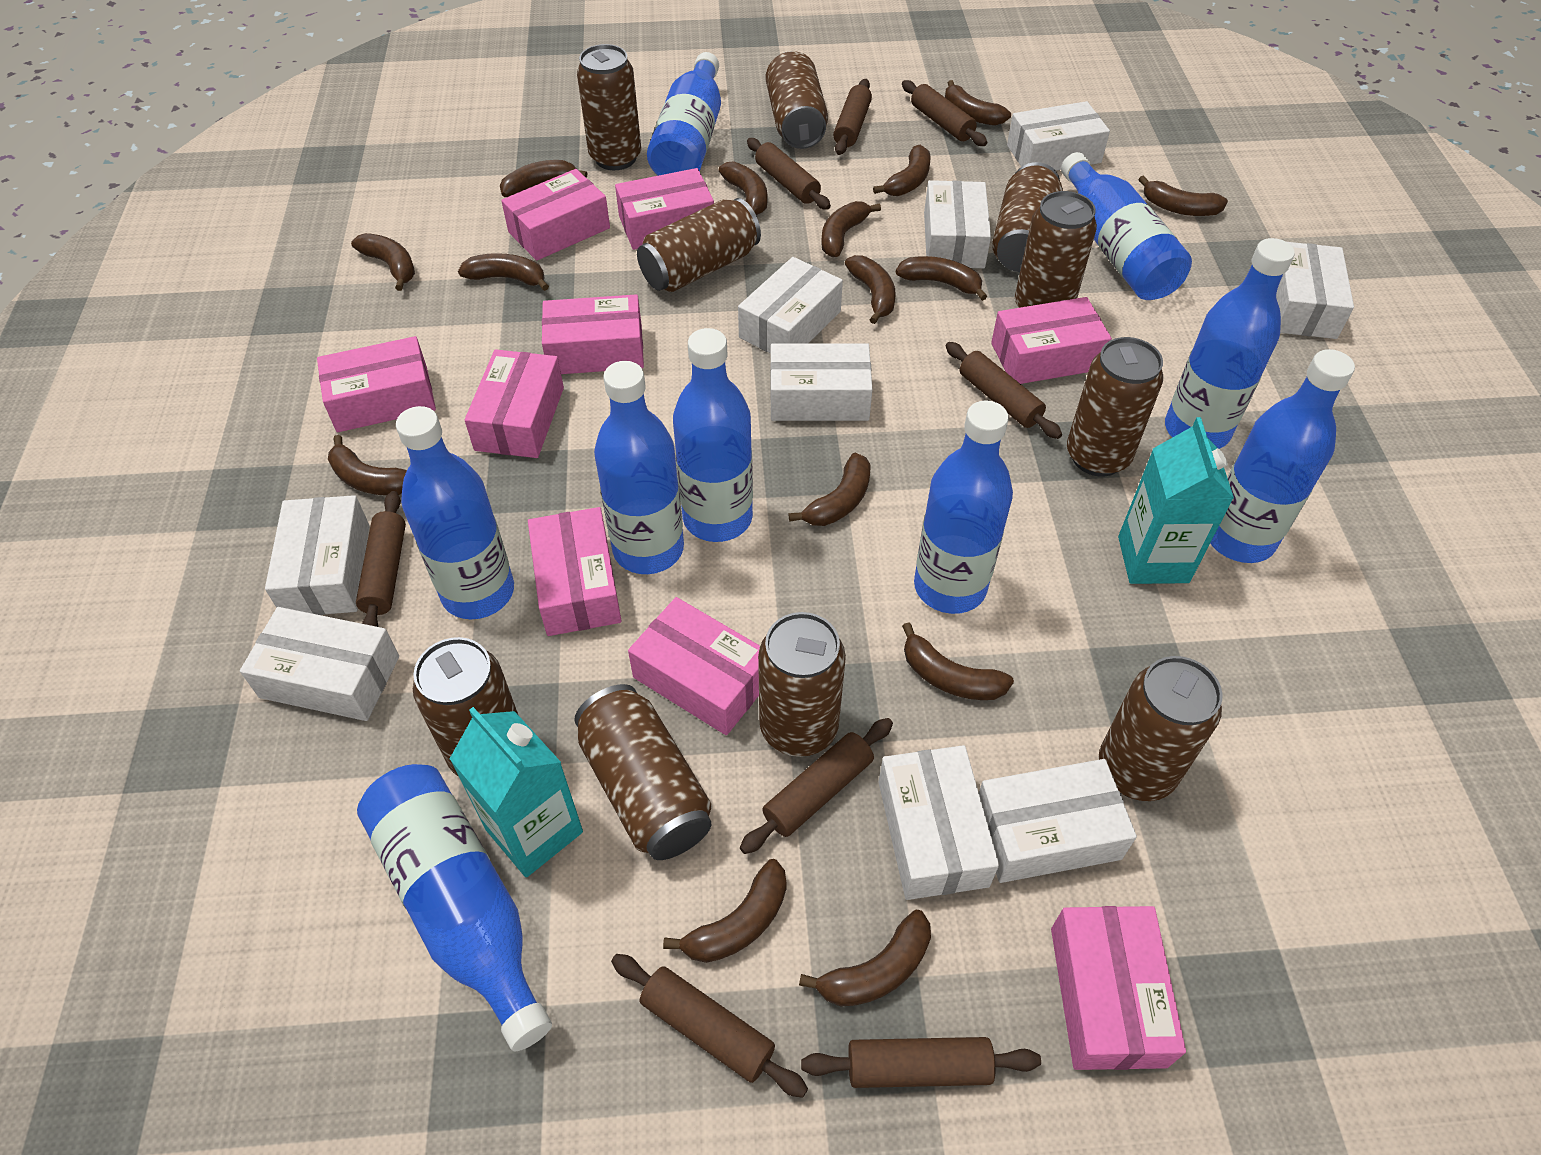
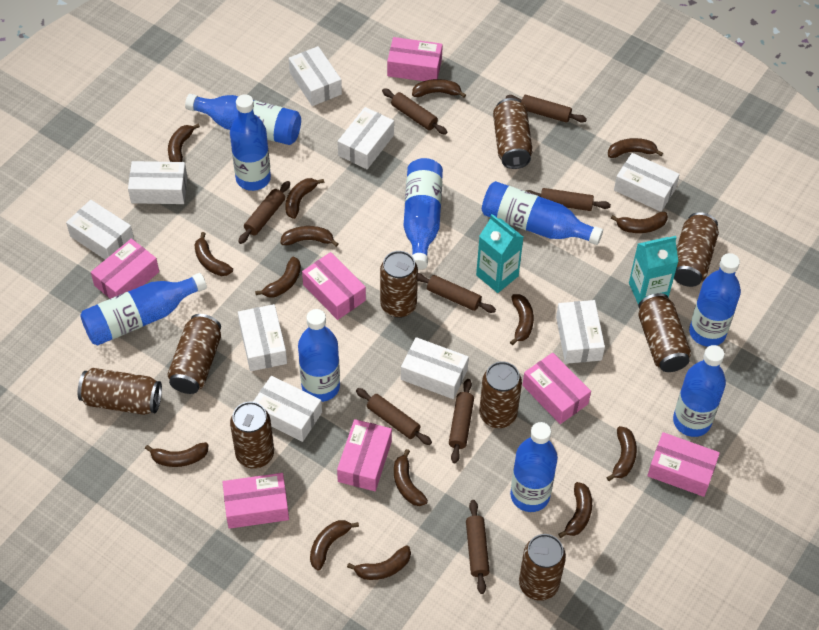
brown can: [413,637,518,777] [574,684,712,860] [577,44,641,170] [637,198,761,292] [758,612,846,757] [766,51,828,149] [992,162,1063,272] [1015,191,1097,308] [1067,337,1163,477] [1098,656,1223,801] = 10 -> [78,368,162,415] [167,314,221,394] [230,402,274,469] [380,251,418,318] [479,361,522,428] [493,98,533,169] [519,534,566,601] [638,293,691,372] [674,212,719,287] = 9
pink box: [317,336,436,432] [465,349,564,458] [501,169,610,261] [528,507,622,636] [542,294,644,374] [615,168,714,250] [628,597,760,735] [991,297,1112,384] [1051,906,1186,1070] = 9 -> [91,239,159,299] [223,473,289,529] [302,252,366,320] [337,419,392,491] [387,37,443,81] [522,352,591,424] [647,432,720,497] = 7

